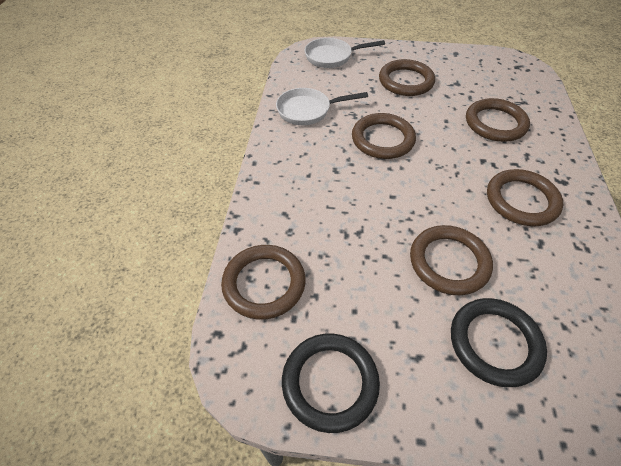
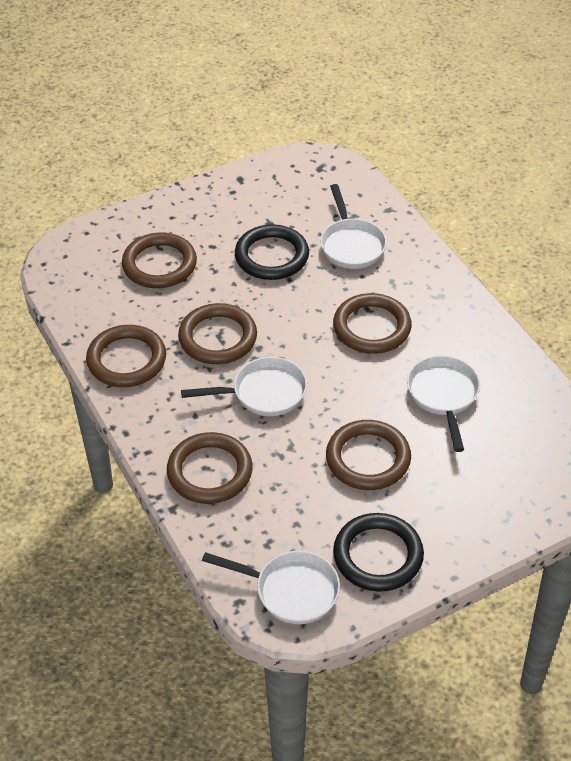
white pan: [276,88,368,125] [305,38,385,68] = 2 -> [181,357,307,416] [202,551,340,624] [320,184,387,269] [407,355,480,452] = 4

